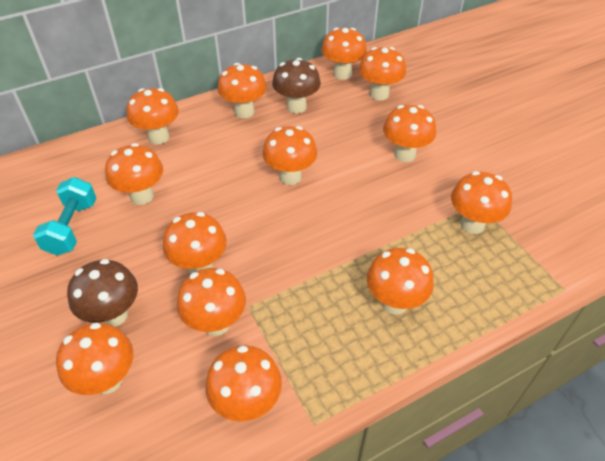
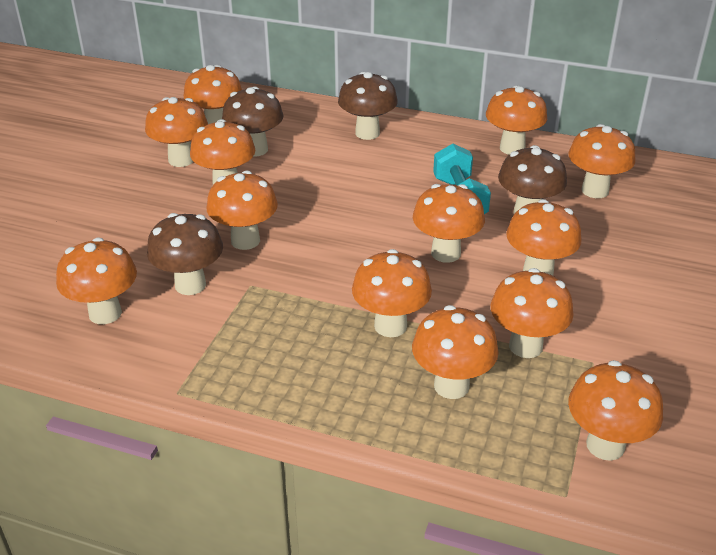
brown mushroom: [67,259,138,327] [272,58,321,114] = 2 -> [147,213,223,295] [222,87,283,157] [338,72,398,140] [498,145,567,214] = 4

